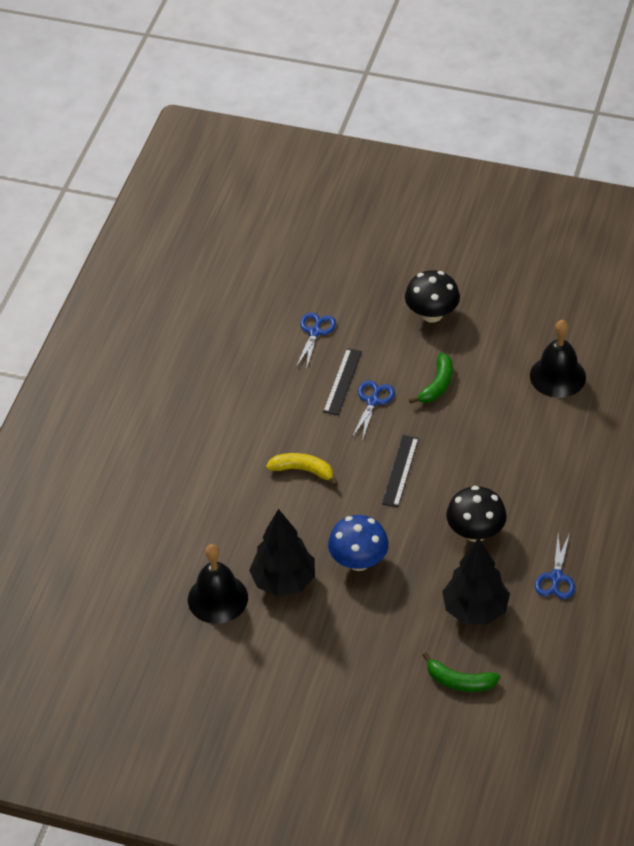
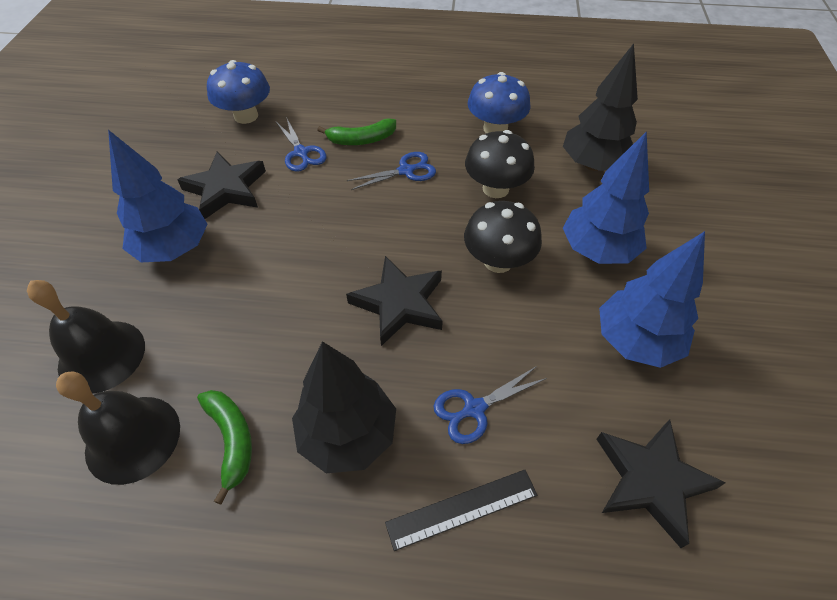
black ruler: [323,348,362,415] [382,435,419,507] = 2 -> [385,470,537,551] = 1
black star: none = 0 -> [177,152,266,219] [346,256,443,346] [597,419,725,548] = 3
blue mushroom: [328,515,389,571] = 1 -> [207,60,270,124] [468,72,530,133] = 2
blue tree: none = 0 -> [108,130,208,262] [563,131,649,264] [599,231,705,368] = 3
yellow banana: [266,453,338,486] = 1 -> none = 0

